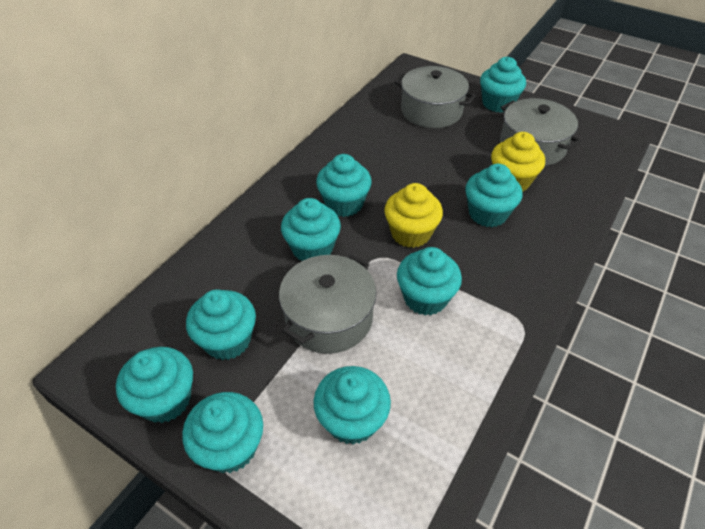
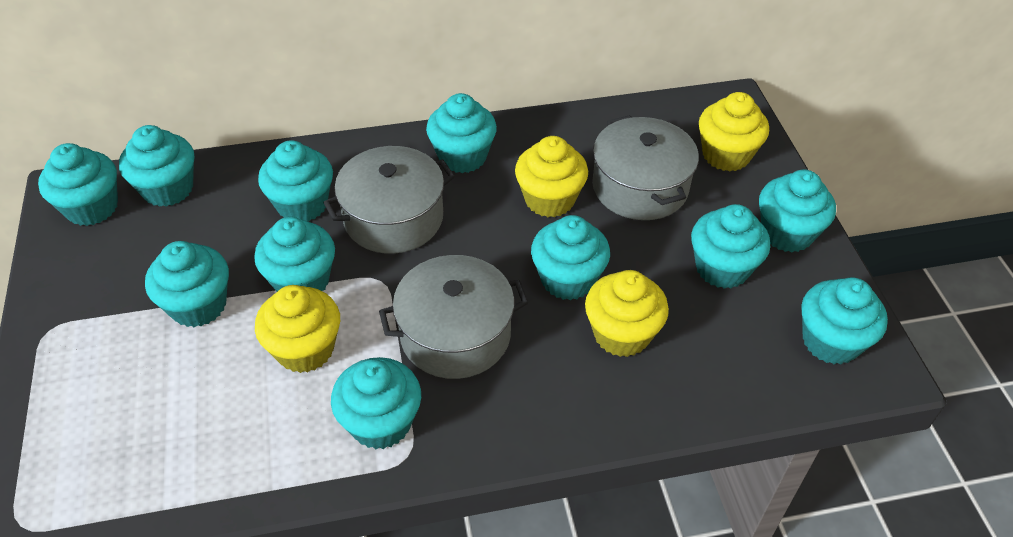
turquoise cupcake: [116,347,193,423] [182,392,263,473] [186,289,256,360] [281,198,341,261] [314,366,391,445] [316,154,372,217] [397,247,462,316] [465,164,522,227] [480,57,526,113] = 9 -> [38,143,118,226] [119,125,194,207] [145,241,229,327] [254,217,335,292] [258,140,333,221] [331,357,421,450] [426,93,497,173] [531,215,610,300] [691,204,770,289] [759,170,836,252] [801,277,888,364] = 11
yellow cupcake: [384,183,443,248] [491,132,545,192] = 2 -> [255,285,340,373] [515,136,588,217] [585,270,669,357] [699,92,769,172] = 4

